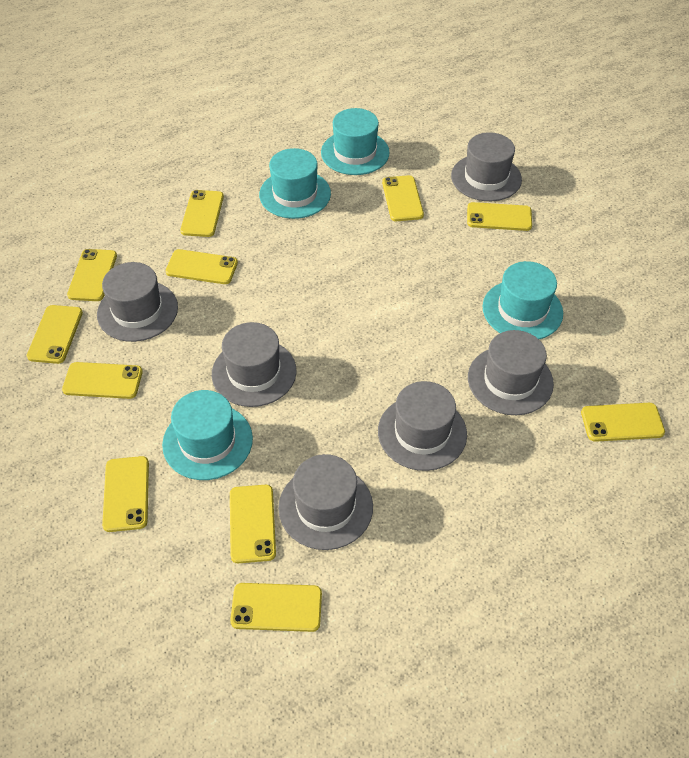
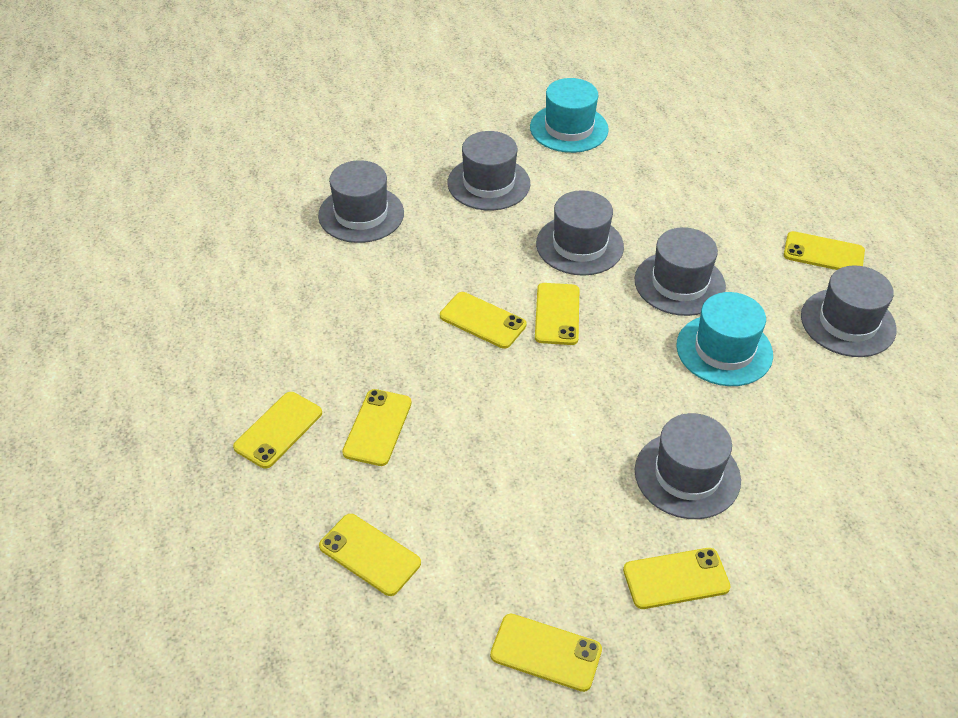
turquoise hat: [162,390,253,480] [259,148,331,219] [321,108,390,175] [483,261,563,339] = 4 -> [530,78,609,153] [676,292,773,386] = 2
yellow phone: [27,305,83,364] [62,362,143,399] [67,249,117,301] [102,456,149,532] [166,249,238,284] [180,190,224,237] [230,485,276,563] [230,583,322,632] [382,175,424,221] [467,202,532,231] [581,403,665,442] = 11 -> [233,392,322,469] [319,514,421,596] [342,389,412,466] [440,292,526,349] [490,614,602,692] [535,283,579,345] [623,548,731,609] [784,231,865,270] = 8

